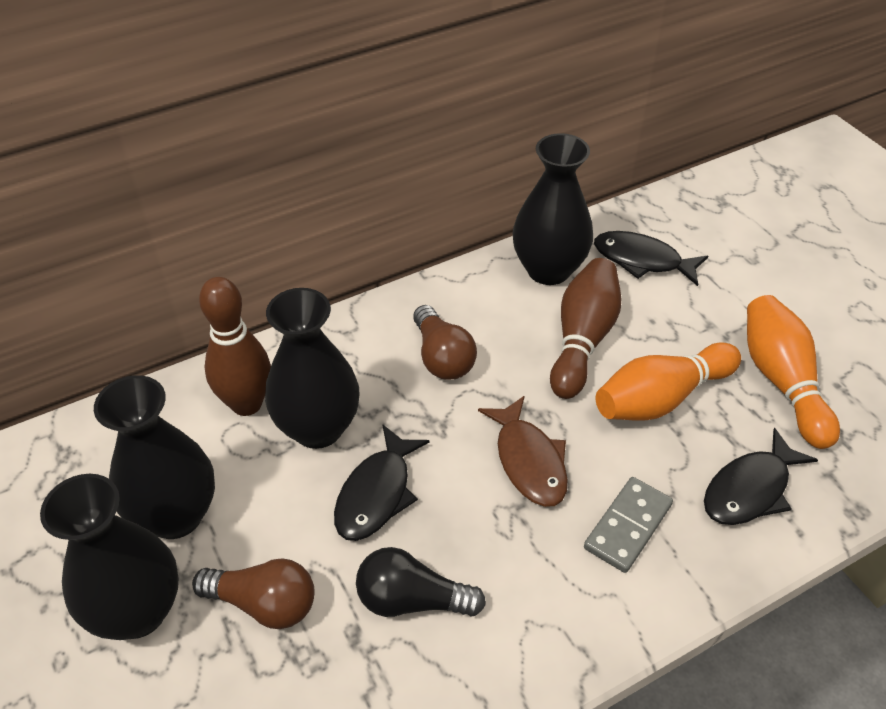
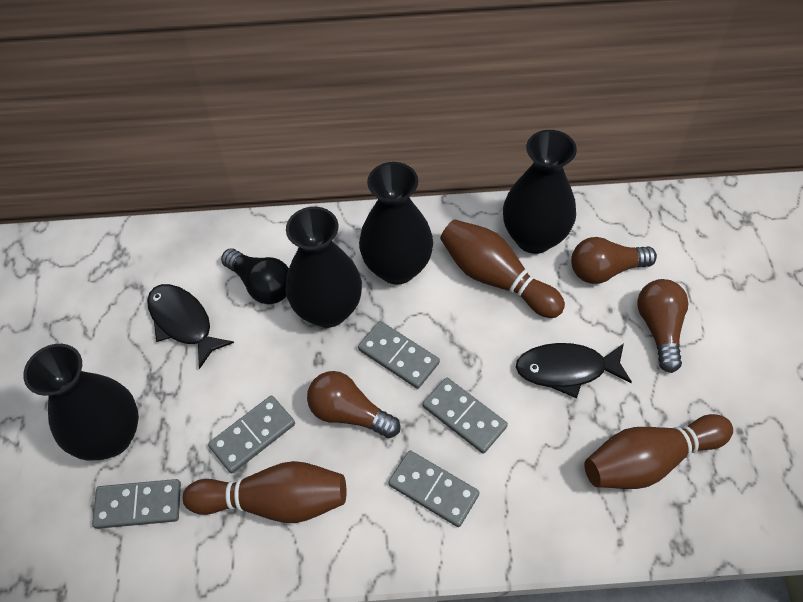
black fish: [334,425,430,541] [594,231,708,286] [704,428,818,525] = 3 -> [147,284,234,369] [516,343,632,398] = 2
brown bowling pin: [199,277,271,416] [550,258,621,399] = 2 -> [183,461,346,523] [440,219,565,318] [584,414,733,489] = 3
brown fish: [478,396,568,507] = 1 -> none = 0
brown light bulb: [192,559,315,629] [413,305,477,380] = 2 -> [307,371,400,438] [571,237,657,284] [637,279,688,373] = 3
grey domino: [584,477,673,573] = 1 -> [92,479,181,529] [208,395,295,474] [358,321,440,389] [388,450,480,527] [423,378,508,454] = 5
orange bowling pin: [595,342,741,421] [747,295,840,449] = 2 -> none = 0

